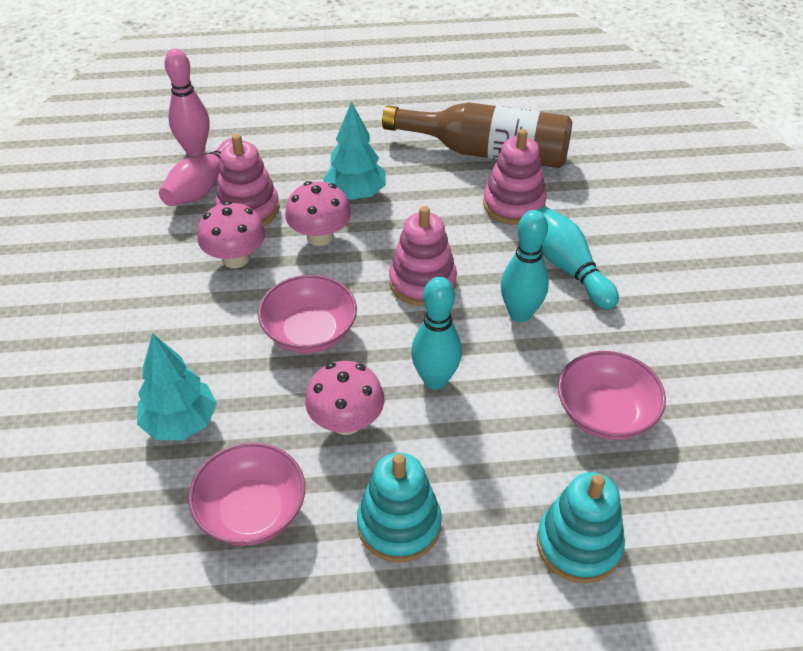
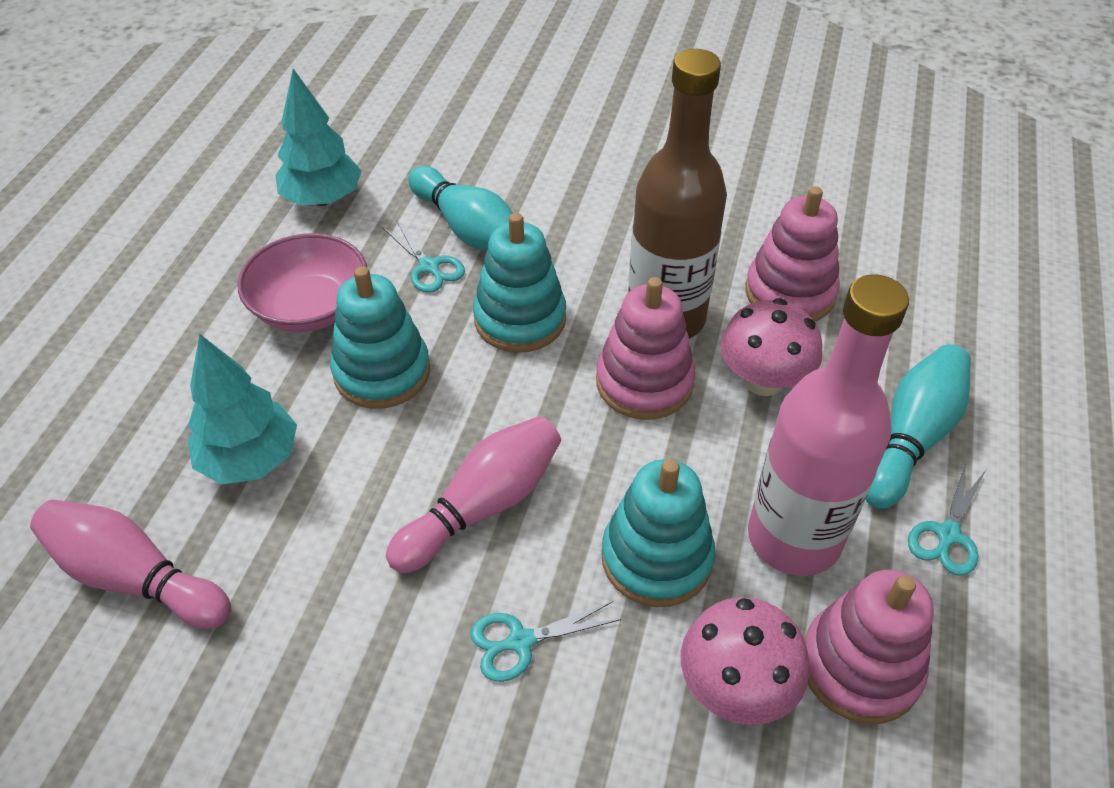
pink bottle: none = 0 -> [748,274,909,576] = 1
pink bowl: [188,442,305,546] [258,275,357,353] [558,351,666,440] = 3 -> [237,233,367,332] = 1
pink mushroom: [197,201,266,268] [285,181,351,246] [305,361,385,435] = 3 -> [681,597,809,725] [720,298,823,396] = 2
turquoise bowling pin: [411,277,462,390] [501,210,549,322] [538,207,619,309] = 3 -> [408,166,513,251] [866,344,971,509] = 2
turquoise scissors: none = 0 -> [383,220,465,293] [470,601,621,682] [908,463,986,576] = 3
turquoise stacking toy: [357,453,441,562] [537,472,625,583] = 2 -> [330,266,430,409] [473,213,566,353] [601,459,715,607] = 3

